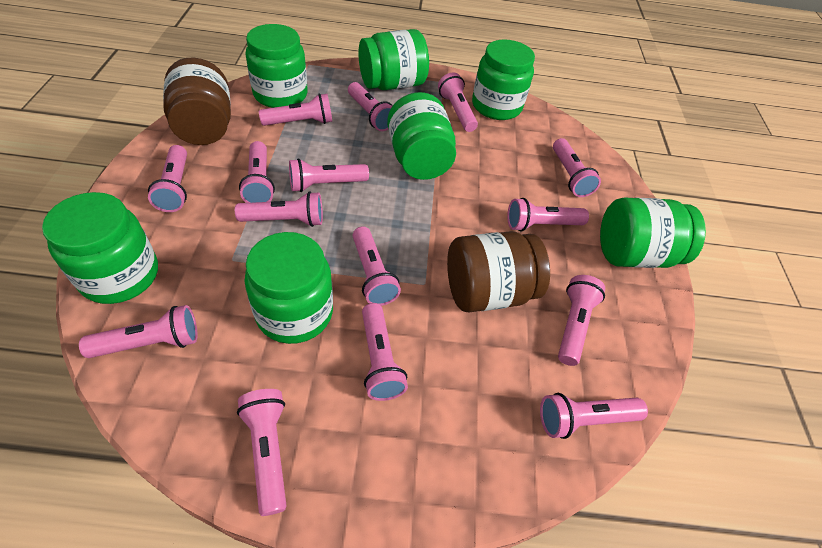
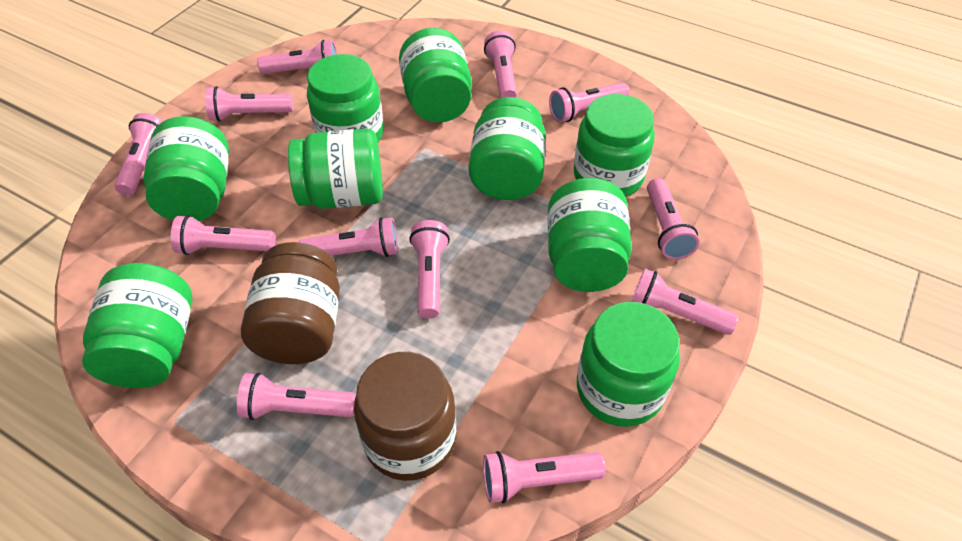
green jar: [42,192,158,304] [244,232,333,344] [245,24,308,108] [358,29,429,90] [387,92,456,180] [472,39,535,120] [600,198,706,268] = 7 -> [82,263,193,388] [143,116,229,221] [288,129,383,209] [307,54,384,142] [399,28,472,123] [469,97,546,200] [548,178,632,292] [573,94,655,197] [577,302,680,427] = 9
pink flashlight: [79,305,197,358] [148,145,187,212] [235,192,323,227] [237,389,287,516] [239,141,275,203] [259,93,332,126] [289,158,369,192] [348,82,393,131] [353,227,401,306] [362,303,408,401] [438,73,478,132] [507,198,589,231] [540,393,648,439] [553,138,601,197] [558,275,605,366] = 15 -> [114,113,163,196] [171,215,275,255] [205,86,293,122] [237,372,356,420] [257,40,337,74] [299,217,398,257] [409,220,450,318] [483,451,606,503] [484,31,517,98] [549,82,630,122] [631,269,739,335] [647,178,700,260] = 12

